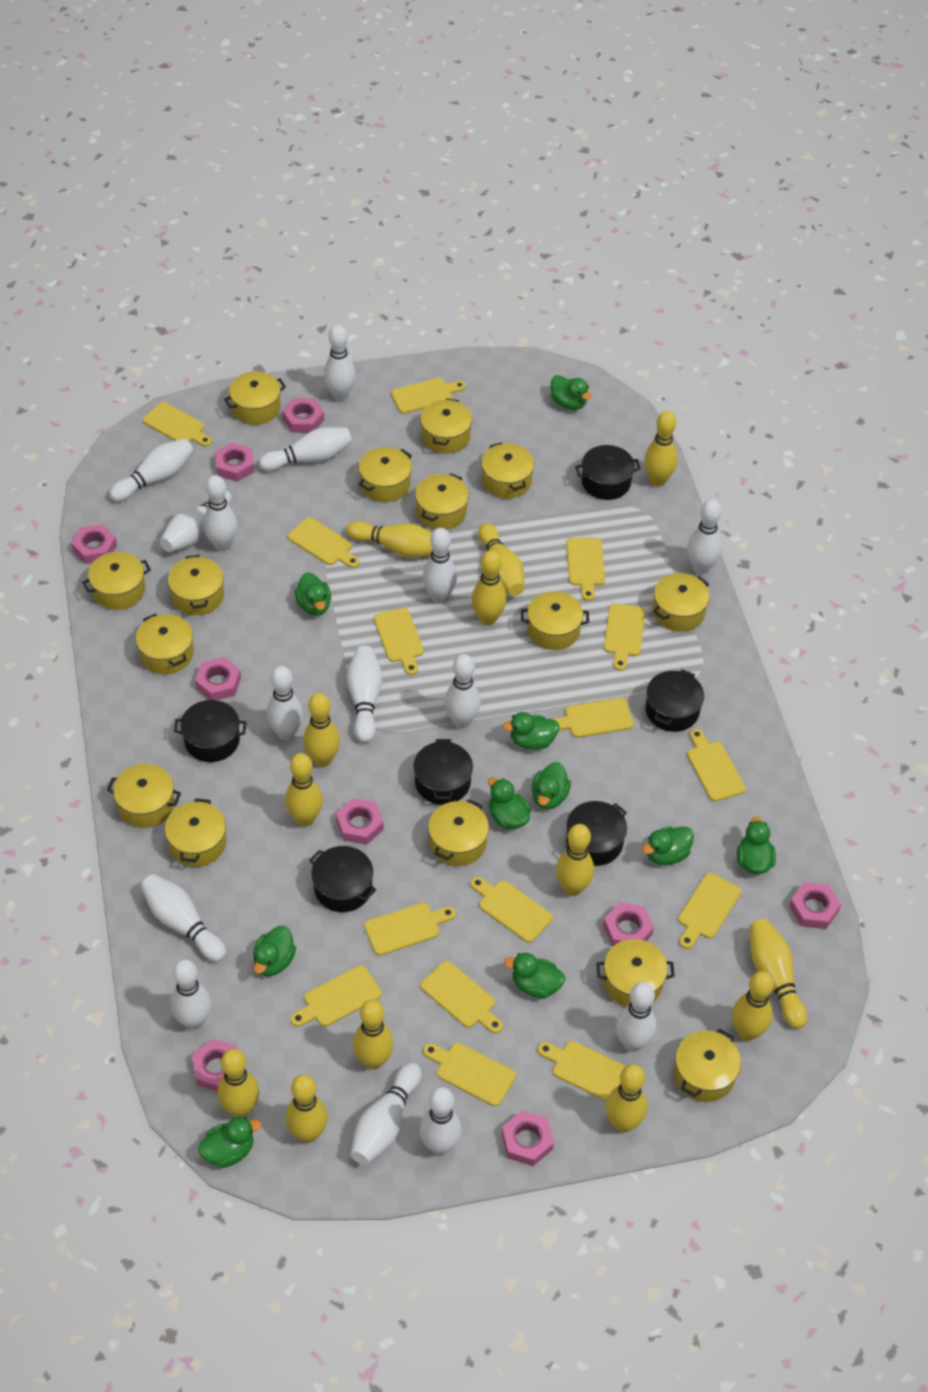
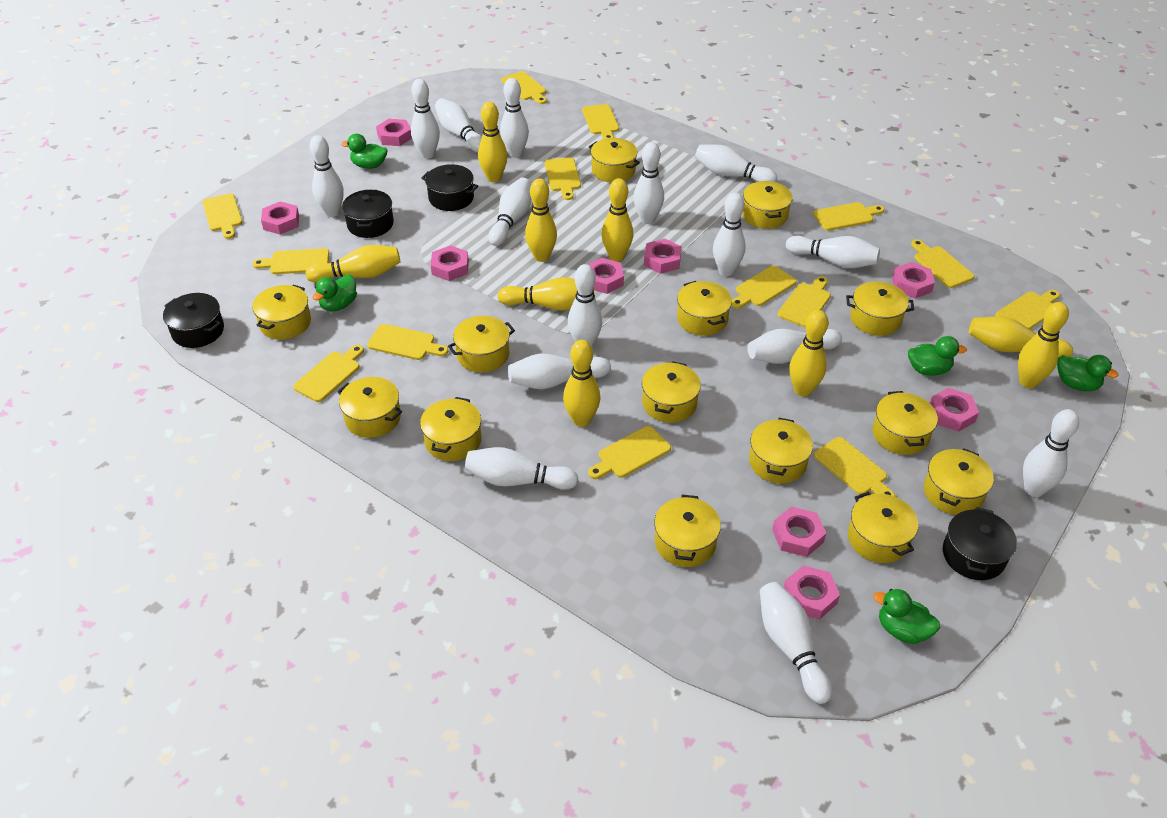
black pot: [174,700,247,762] [309,846,376,912] [413,739,473,805] [566,801,627,866] [575,445,641,500] [645,669,704,732] = 6 -> [163,293,224,348] [342,190,394,238] [421,164,478,211] [943,507,1017,580] = 4
green duck: [198,1117,261,1168] [253,926,296,976] [295,572,331,616] [488,777,531,829] [502,712,560,750] [504,953,565,998] [531,762,571,810] [551,375,592,410] [642,826,694,865] [737,816,776,874] = 10 -> [312,275,357,311] [341,134,387,169] [873,589,940,644] [908,336,967,376] [1057,355,1119,391] = 5
yellow bowling pin: [218,1049,259,1117] [285,753,323,827] [286,1074,328,1143] [303,693,340,767] [347,521,432,558] [353,1000,394,1069] [472,550,507,625] [478,523,524,596] [556,824,594,896] [606,1064,647,1132] [644,411,677,487] [732,971,774,1041] [750,919,807,1029] = 13 -> [306,245,401,283] [478,102,507,182] [498,277,594,311] [525,178,557,262] [563,340,601,427] [601,178,633,262] [789,310,829,397] [969,316,1073,358] [1018,302,1069,388] = 9
yellow cutting board: [143,402,212,447] [288,517,359,568] [290,965,382,1027] [364,903,456,956] [374,608,424,675] [391,378,466,414] [421,961,503,1033] [423,1043,516,1106] [470,877,553,943] [538,1041,626,1101] [552,698,634,738] [566,538,605,601] [604,604,645,671] [678,873,741,949] [687,729,746,802] = 15 -> [202,194,242,239] [252,248,329,274] [293,345,364,402] [367,324,448,360] [502,71,547,104] [545,157,581,200] [582,104,619,139] [588,426,671,479] [731,266,796,309] [778,276,831,327] [813,202,884,231] [814,437,895,497] [911,239,975,288] [995,290,1060,329] = 14
yellow pot: [82,552,151,610] [107,764,181,828] [136,613,194,674] [165,798,227,867] [168,555,224,615] [224,371,286,425] [358,447,412,502] [415,473,469,530] [420,398,472,454] [428,799,489,866] [481,442,534,499] [521,591,589,650] [596,939,675,1006] [653,573,710,631] [674,1029,741,1102] = 15 -> [252,285,311,340] [338,377,402,438] [420,397,482,461] [448,316,515,372] [589,138,640,183] [642,361,701,423] [654,495,721,567] [677,281,732,336] [742,181,793,229] [749,418,813,484] [846,281,914,336] [848,492,918,563] [872,391,938,455] [924,449,994,515] = 14

